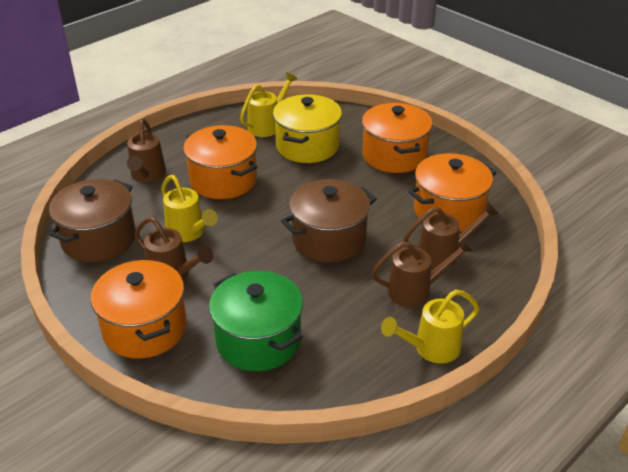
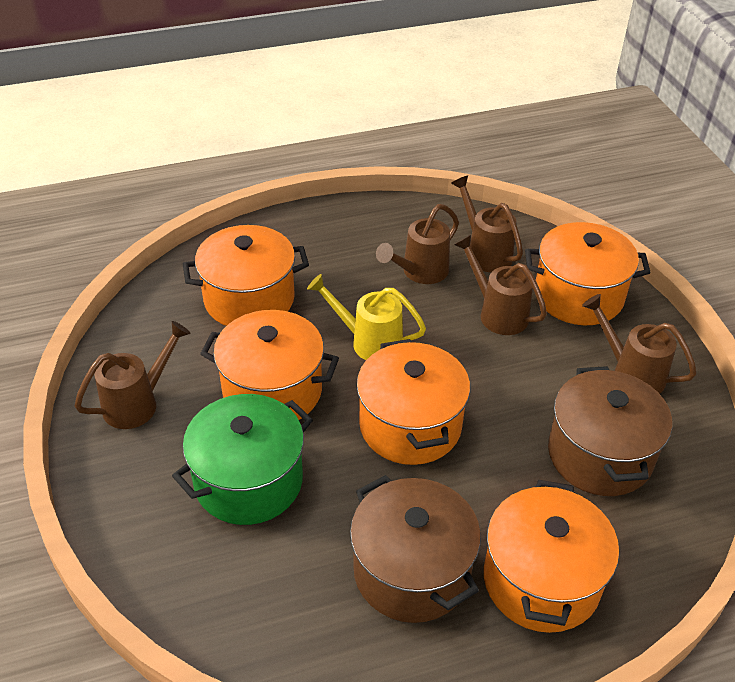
brown watering can: [127,119,166,183] [135,217,213,280] [371,237,474,307] [403,202,499,269] = 4 -> [75,321,191,429] [376,204,459,284] [451,175,523,272] [454,235,547,335] [582,294,697,394] = 5
orange pot: [90,259,187,359] [183,125,258,199] [362,103,433,173] [408,153,497,232] = 4 -> [183,225,309,326] [200,310,339,420] [357,339,470,465] [484,480,619,633] [525,222,651,325] = 5
yellow pot: [273,94,342,163] = 1 -> none = 0
yellow watering can: [161,175,218,242] [240,72,297,137] [381,289,479,364] = 3 -> [307,274,426,360] = 1

